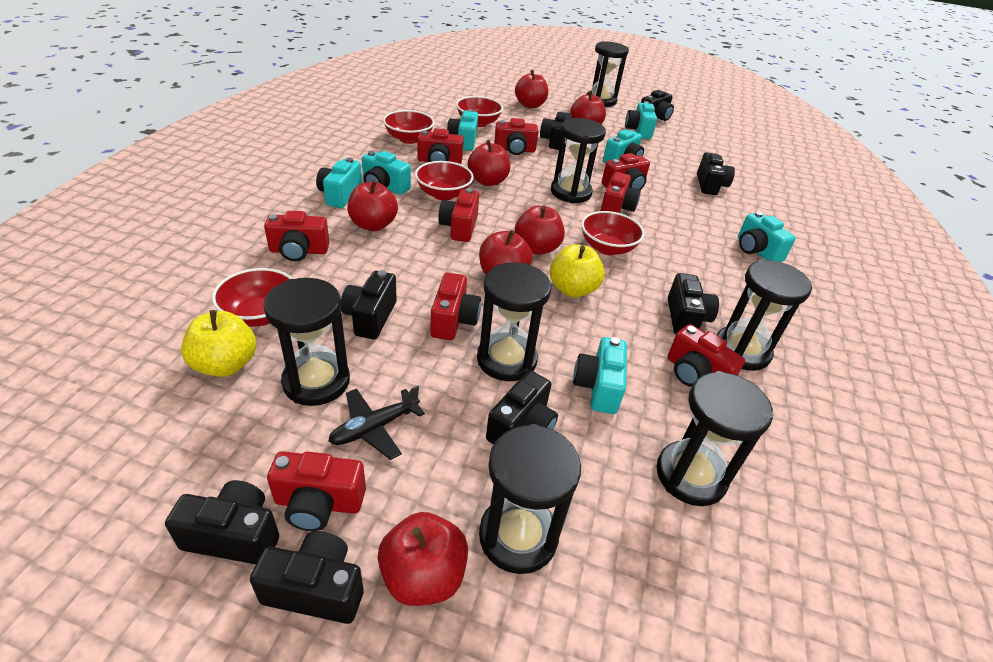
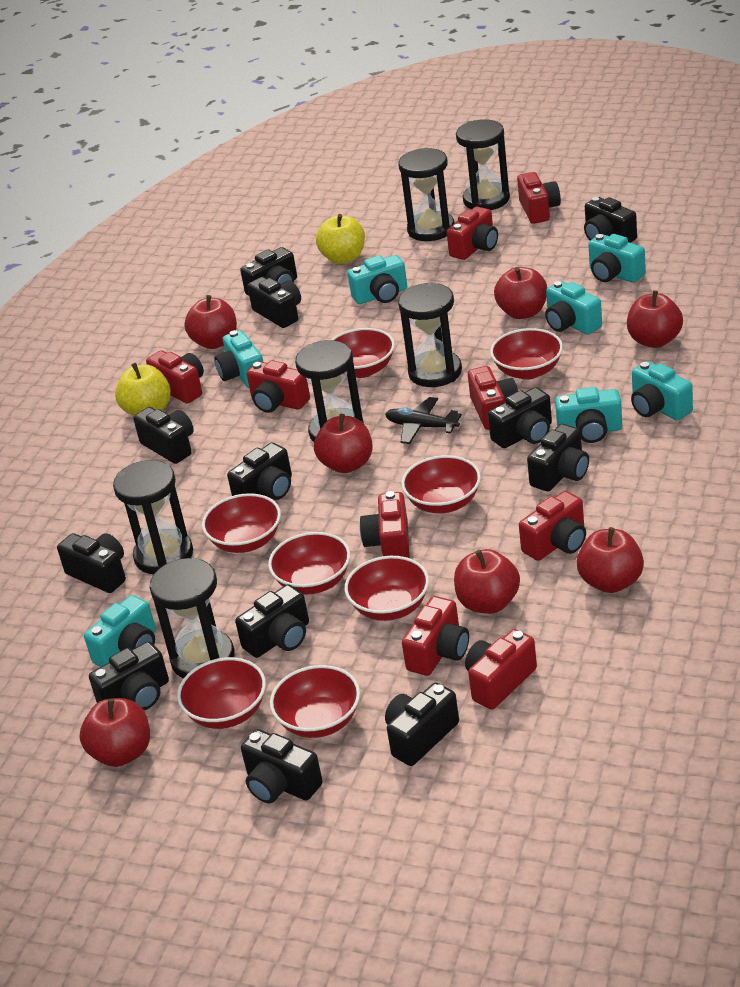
black camera: [165,480,279,564] [250,531,364,624] [341,270,397,339] [486,371,558,445] [540,110,572,150] [641,90,674,121] [668,273,719,334] [697,152,735,195] = 8 -> [57,533,126,593] [89,641,169,710] [133,407,194,464] [227,442,292,500] [235,584,309,658] [240,247,297,296] [241,729,323,803] [247,277,301,328] [385,683,459,766] [488,387,552,448] [527,424,589,492] [584,197,637,243] = 12
black hourglass: [263,278,350,406] [477,262,551,381] [479,424,581,574] [551,118,606,203] [587,41,629,107] [656,371,774,506] [717,260,812,371] = 7 -> [113,460,193,574] [149,558,235,678] [295,340,364,442] [398,148,454,241] [398,282,462,387] [456,119,510,210] = 6
red bowl: [212,268,293,327] [383,110,435,144] [415,161,474,200] [456,96,503,127] [581,211,645,255] = 5 -> [177,657,266,729] [202,493,281,553] [268,532,350,595] [270,665,360,738] [331,328,395,378] [344,556,429,621] [401,455,481,513] [490,328,563,380] = 8

